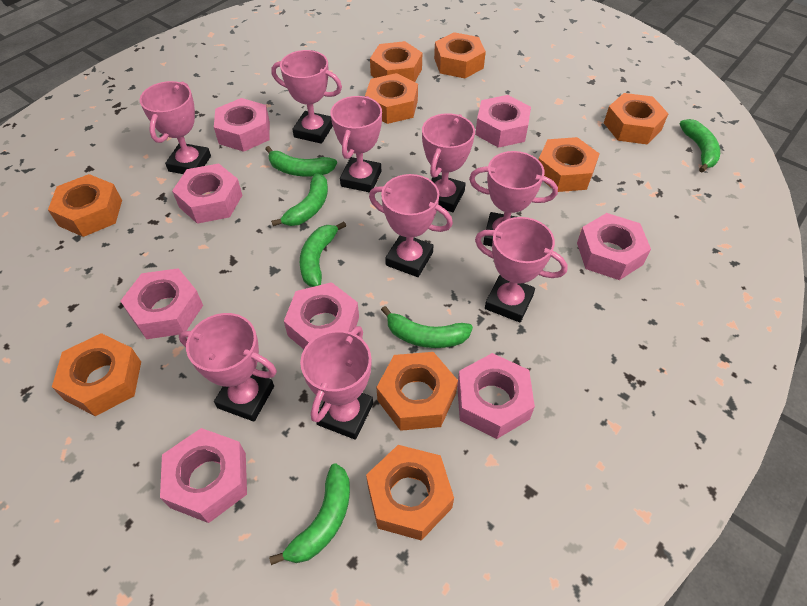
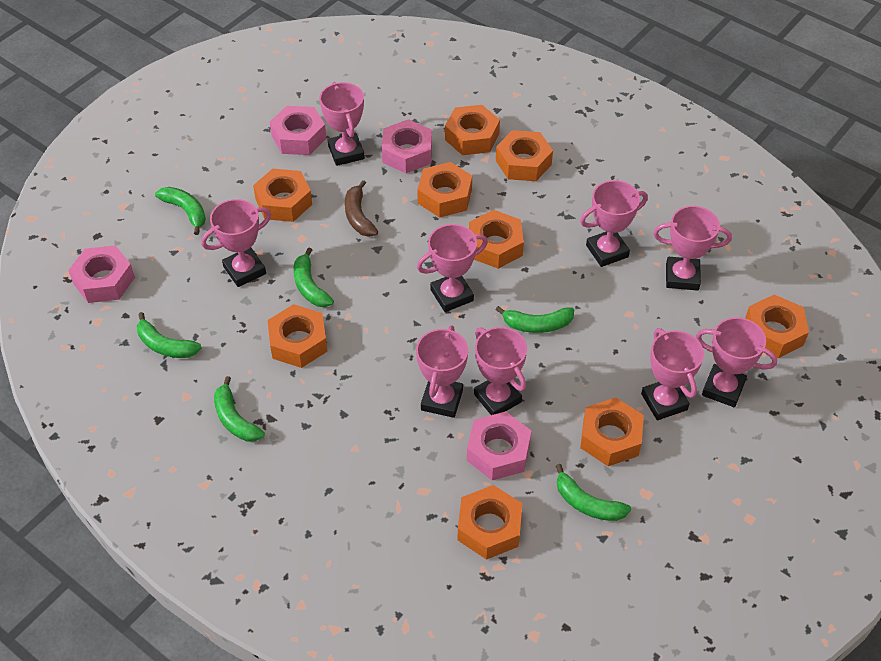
brown banana: none = 0 -> [345,180,378,237] = 1
pink nut: [121,268,203,339] [160,428,247,523] [172,163,242,224] [214,98,270,152] [284,282,359,349] [457,353,535,439] [475,95,531,148] [577,213,651,280] = 8 -> [68,245,135,303] [270,106,326,155] [382,119,432,173] [467,411,532,480] = 4

